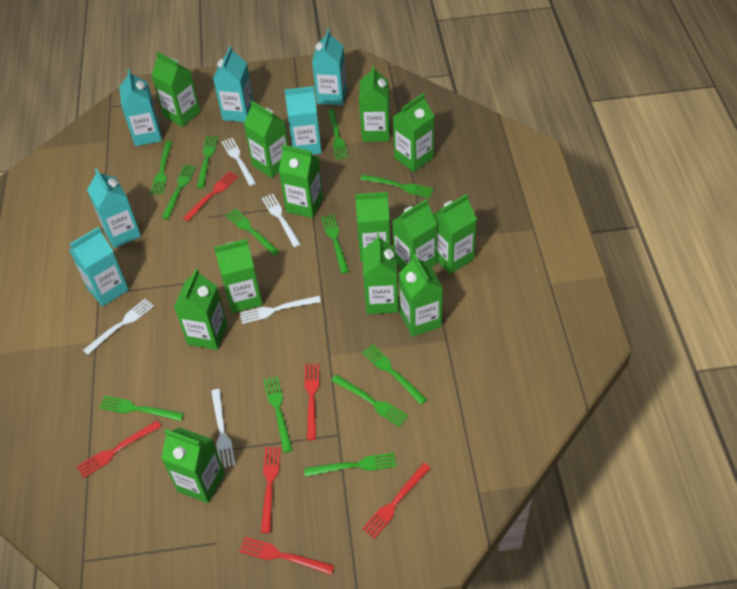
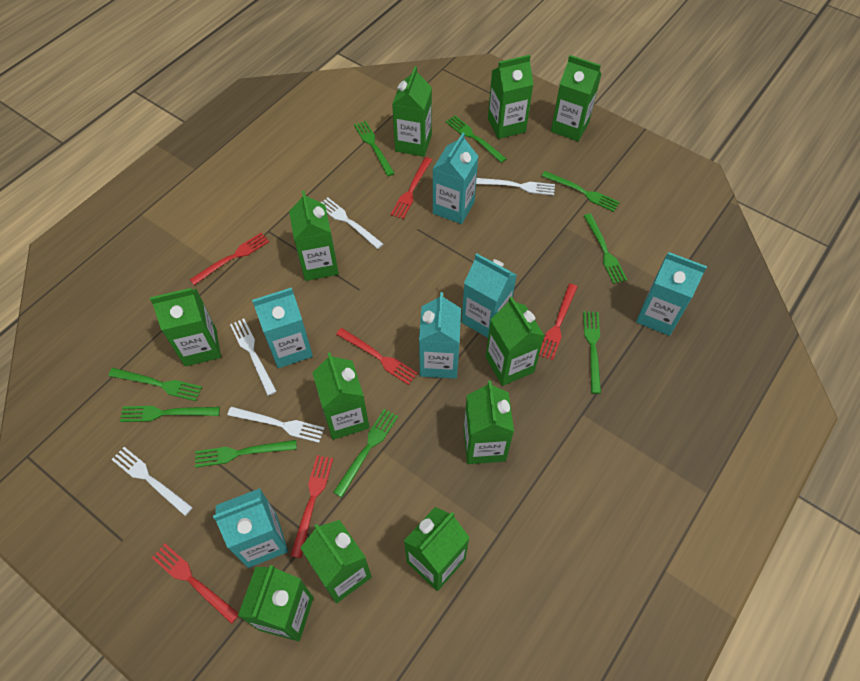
green carton: [151,52,200,127] [161,428,225,503] [174,269,228,350] [214,239,263,313] [244,101,288,178] [279,145,323,218] [355,192,391,262] [359,65,390,142] [362,234,398,314] [392,199,437,269] [393,93,434,172] [399,254,443,337] [433,194,477,274] = 13 -> [150,288,221,366] [238,565,314,641] [289,191,339,281] [300,520,372,603] [312,352,369,440] [392,66,432,157] [404,507,470,591] [463,381,514,464] [486,297,545,386] [488,55,534,139] [551,55,602,141] = 11
green fork: [99,396,184,421] [151,141,172,194] [162,165,196,219] [197,136,218,188] [226,208,280,256] [263,376,292,453] [304,453,397,477] [321,214,349,274] [328,109,348,160] [331,374,408,427] [360,174,434,198] [362,344,427,405] = 12 -> [108,368,202,401] [120,406,220,422] [195,440,297,468] [333,409,398,497] [354,121,395,176] [446,116,507,163] [542,171,620,212] [583,311,601,394] [584,213,627,284] = 9

